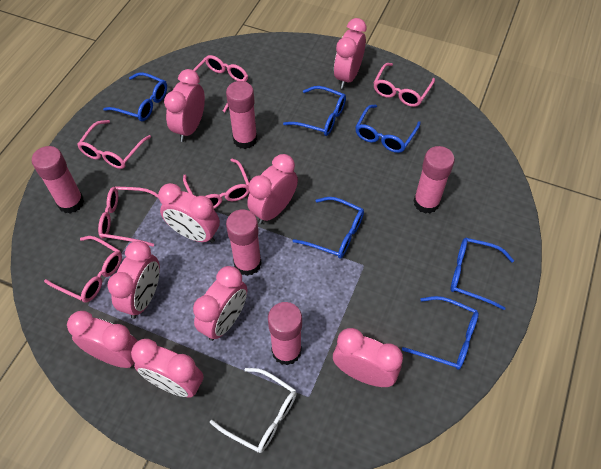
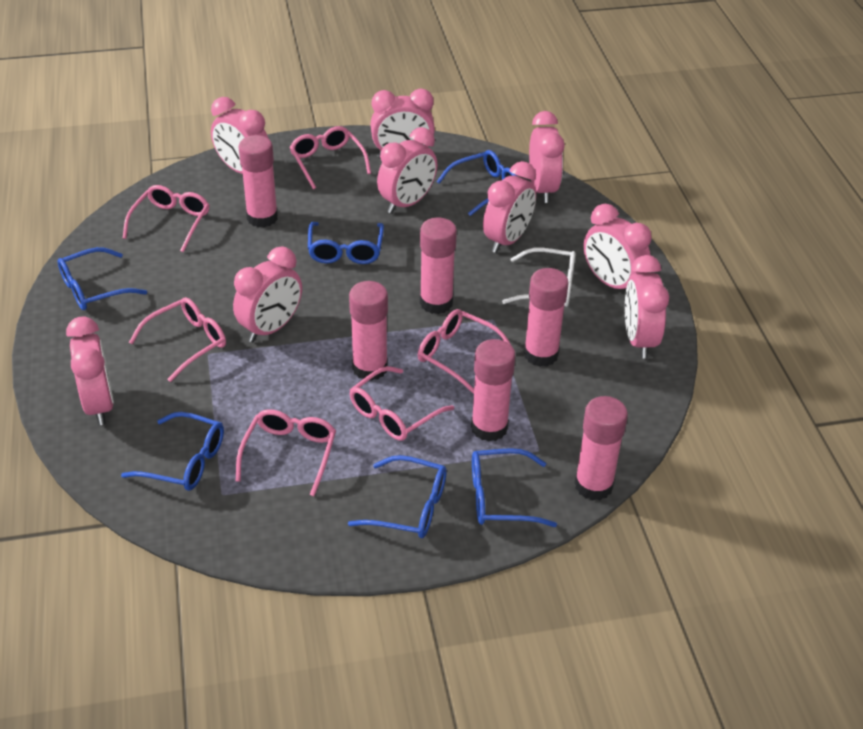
pink glue stick: [32,146,84,213] [226,81,257,149] [226,209,262,276] [268,302,302,366] [413,146,455,214] = 5 -> [239,135,278,228] [349,281,388,381] [420,218,457,314] [471,339,515,442] [524,268,569,367] [574,396,628,501] = 6

